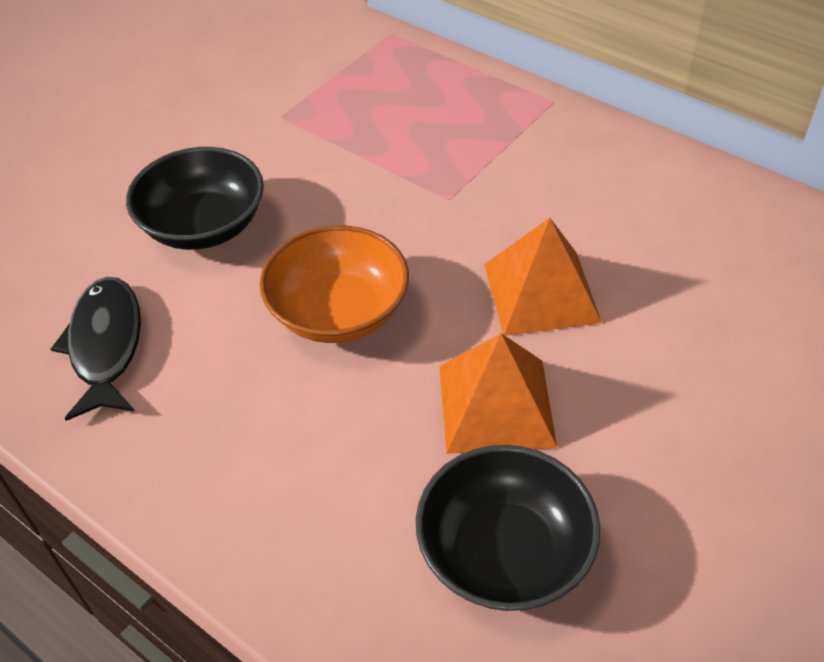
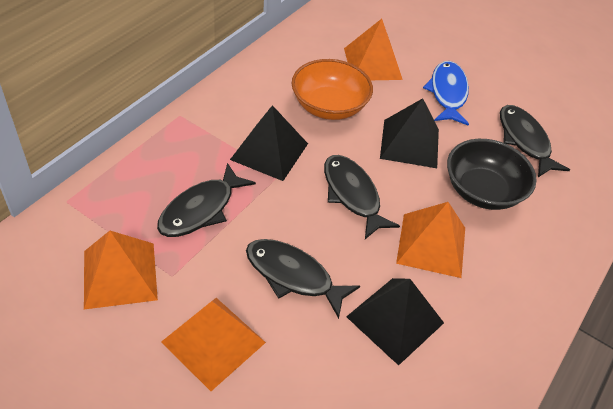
black bowl: [126,147,264,250] [415,445,600,611] = 2 -> [447,139,537,210] = 1
black fish: [51,277,141,421] = 1 -> [157,163,256,237] [246,239,360,319] [324,155,400,239] [500,105,570,177] = 4
black pyramid: none = 0 -> [230,105,308,181] [346,278,444,366] [380,98,439,168] = 3
blue fish: none = 0 -> [423,61,469,126] = 1
orange pyramid: [439,333,557,454] [484,218,602,336] = 2 -> [84,231,158,309] [161,298,266,391] [344,19,403,80] [396,202,465,278] = 4

